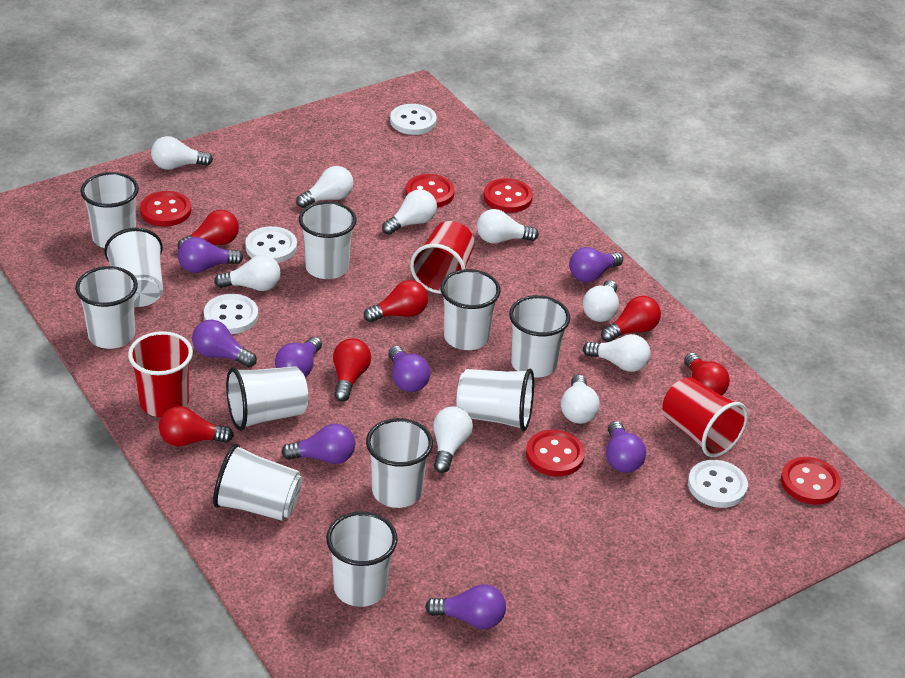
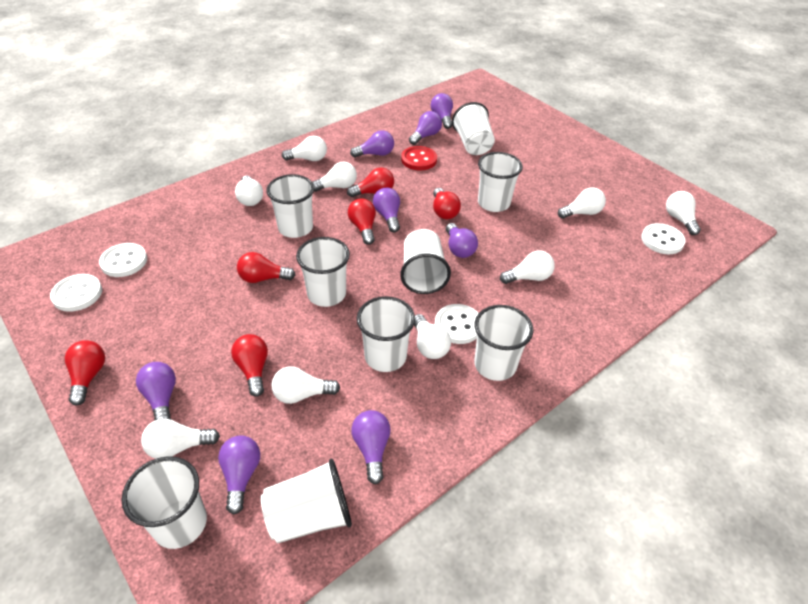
red button: [140,191,191,227] [405,174,455,208] [484,178,533,213] [526,430,585,476] [781,457,841,505] = 5 -> [401,146,437,170] = 1
red cup: [128,331,193,417] [410,221,475,294] [662,377,748,457] = 3 -> none = 0
white cup: [75,266,138,349] [80,172,139,248] [104,228,163,307] [213,444,302,521] [226,366,308,430] [299,201,356,279] [326,512,398,607] [366,418,433,508] [440,269,501,350] [457,369,534,431] [509,295,570,378] = 11 -> [121,456,207,549] [261,459,352,543] [267,174,314,238] [296,237,350,307] [357,296,415,372] [400,229,451,294] [452,102,495,155] [474,305,534,381] [478,152,523,212] = 9

